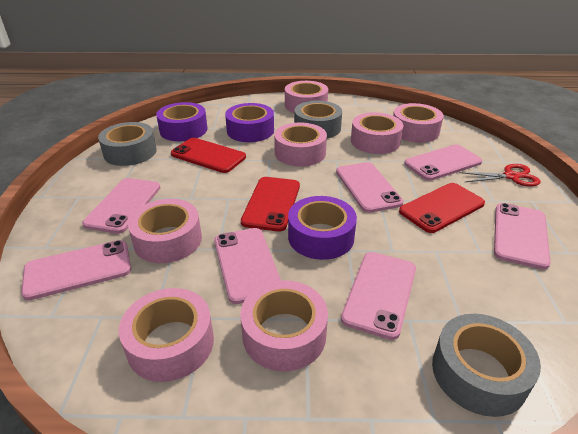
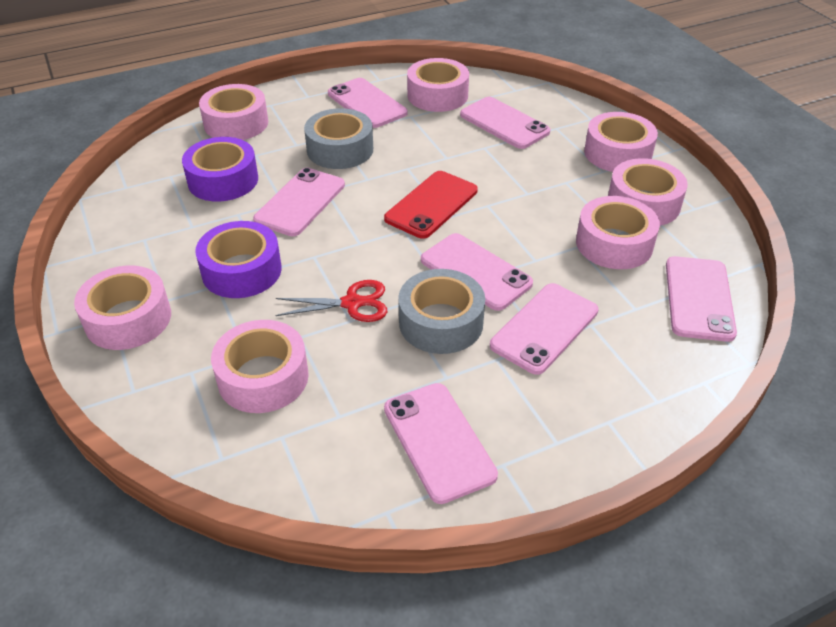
grey tape: [98,122,157,166] [294,101,342,139] [432,314,541,417] = 3 -> [304,108,373,169] [398,269,485,354] = 2
purple tape: [156,102,207,141] [225,103,274,142] [288,196,357,260] = 3 -> [182,137,258,202] [195,221,282,298] = 2
red phone: [171,138,246,173] [241,177,300,232] [399,183,485,233] = 3 -> [384,171,478,239] = 1

